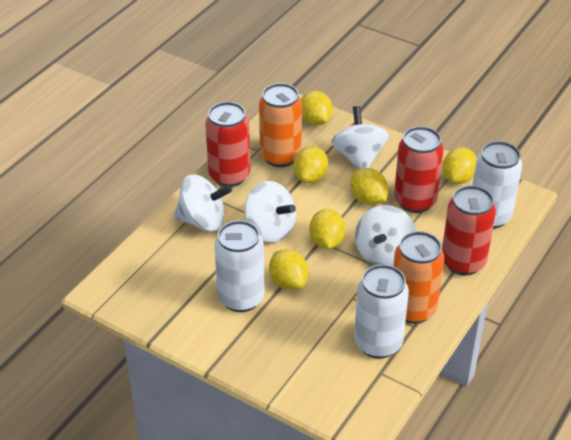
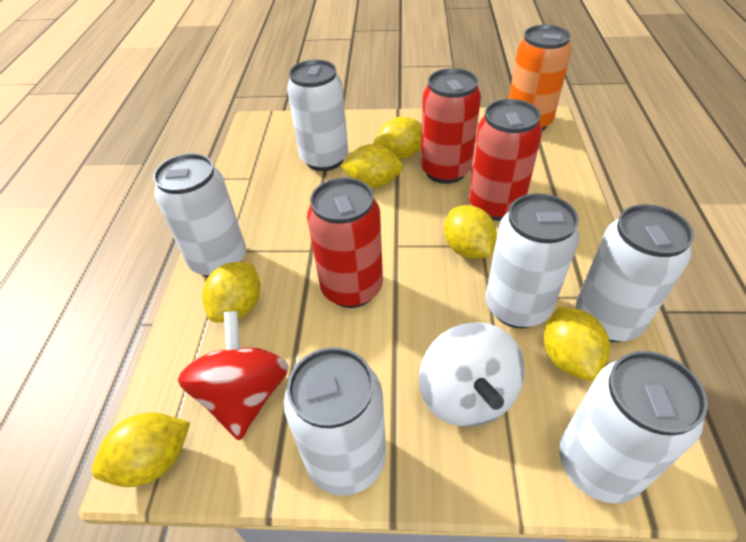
orange can: [259,83,302,167] [393,231,444,324] = 2 -> [509,25,571,131] = 1
red spinning top: none = 0 -> [178,311,289,440] = 1
white can: [214,220,265,312] [354,264,409,359] [472,141,522,229] = 3 -> [153,153,246,277] [284,347,386,496] [287,60,348,171] [486,193,579,328] [559,351,708,503] [576,204,694,342] = 6
white spinning top: [174,175,232,231] [245,181,296,243] [331,106,389,169] [355,205,416,266] = 4 -> [419,322,524,427] = 1

